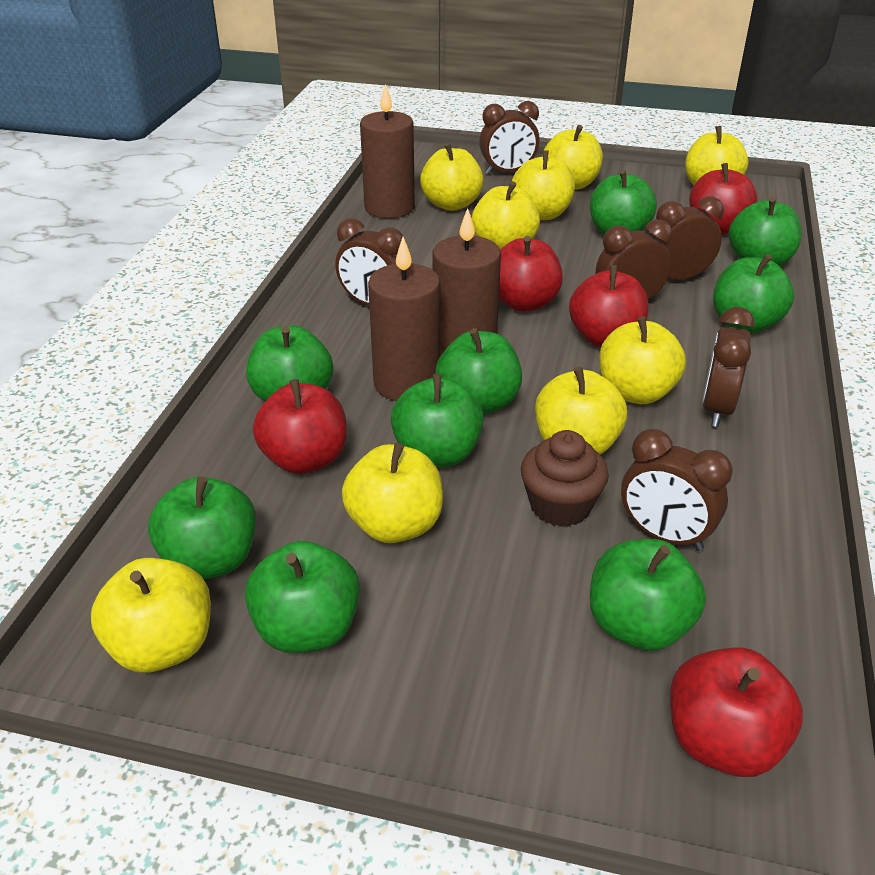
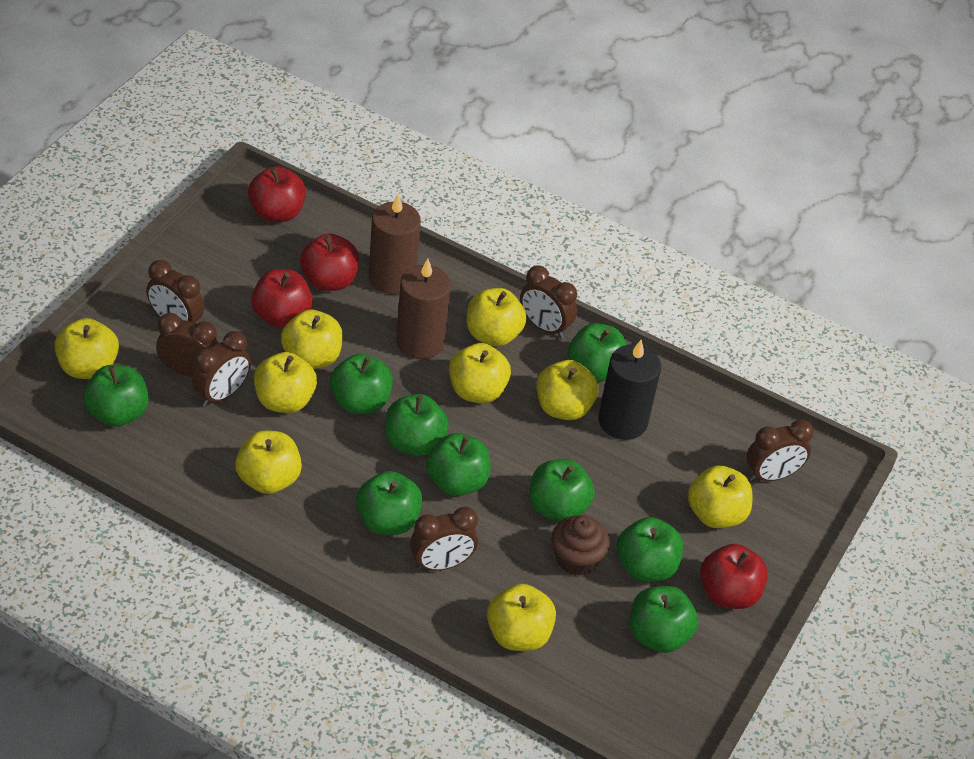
black candle: none = 0 -> [599,340,661,440] = 1
brown candle: [360,84,415,219] [368,237,440,401] [433,208,501,356] = 3 -> [369,194,421,294] [396,259,451,359] = 2
red apple: [253,379,347,474] [499,236,563,312] [569,265,649,347] [670,647,803,777] [689,163,757,234] = 5 -> [248,166,306,222] [251,269,313,328] [300,233,360,291] [700,544,768,609] = 4

